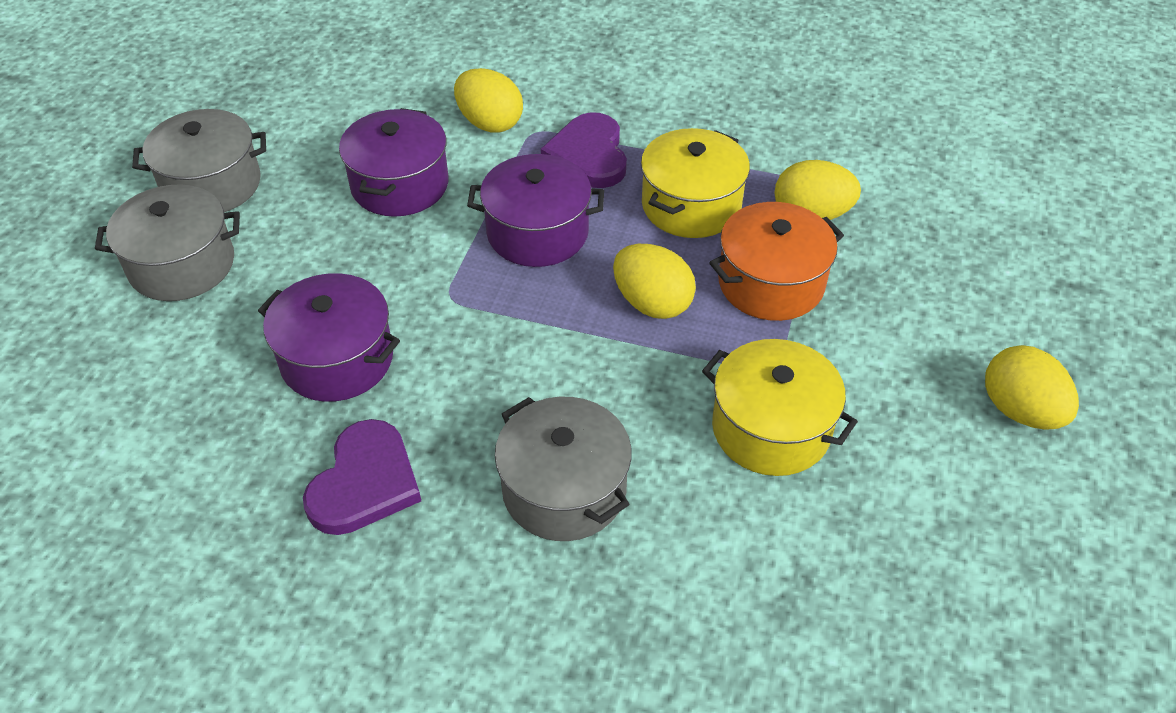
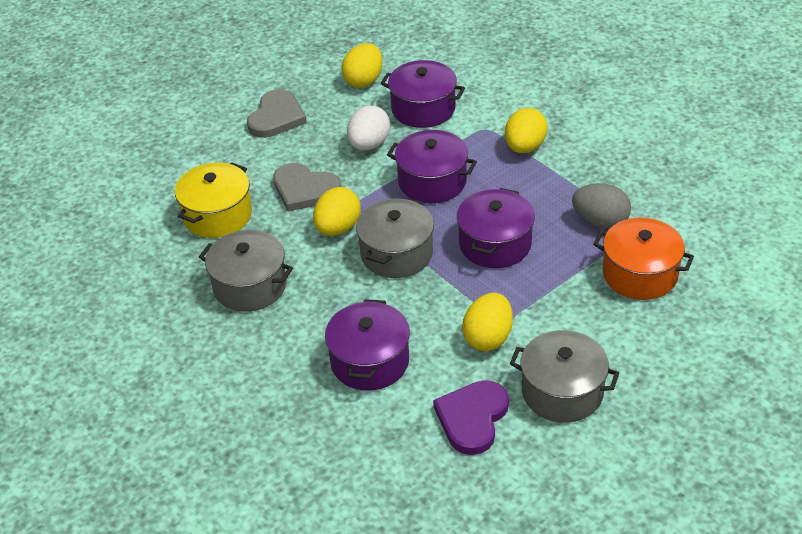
grey egg: none = 0 -> [572,183,631,229] = 1
grey heart: none = 0 -> [247,89,307,138] [273,163,341,211] = 2
purple heart: [303,419,421,535] [541,112,627,188] = 2 -> [433,380,509,455] = 1
purple pot: [258,273,400,402] [339,108,449,217] [467,154,604,267] = 3 -> [325,299,410,391] [380,60,465,128] [387,130,477,203] [457,188,535,268] = 4
white egg: none = 0 -> [347,106,390,150] = 1
yellow pot: [641,128,750,238] [702,339,858,476] = 2 -> [175,162,252,238] = 1

